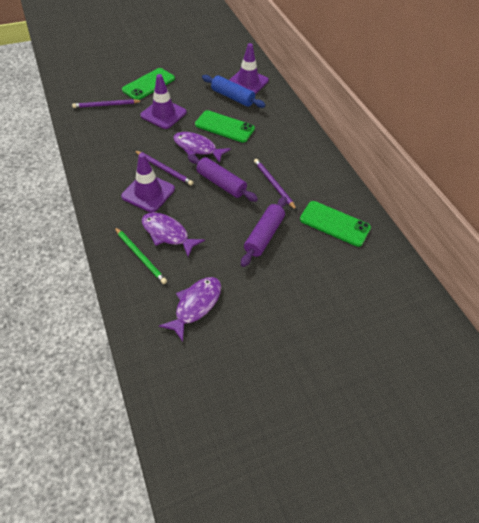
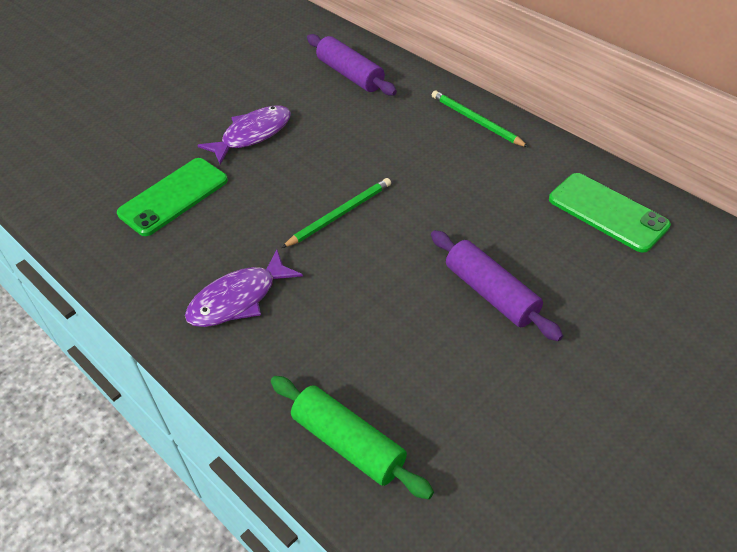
blue rolling pin: [202,75,266,108] = 1 -> none = 0
green pencil: [115,227,167,284] = 1 -> [282,178,391,248] [432,90,528,147] = 2
green phone: [122,68,175,100] [195,110,255,143] [300,201,371,247] = 3 -> [117,158,228,236] [549,173,671,253] = 2
green rolling pin: none = 0 -> [271,376,434,499] = 1
purple fish: [142,212,205,257] [159,277,221,342] [173,132,231,163] = 3 -> [185,250,303,327] [197,106,291,165] = 2
purple pencil: [72,99,142,108] [134,150,193,186] [254,159,297,210] = 3 -> none = 0
purple traffic cone: [121,153,175,213] [140,74,187,129] [229,43,269,94] = 3 -> none = 0

